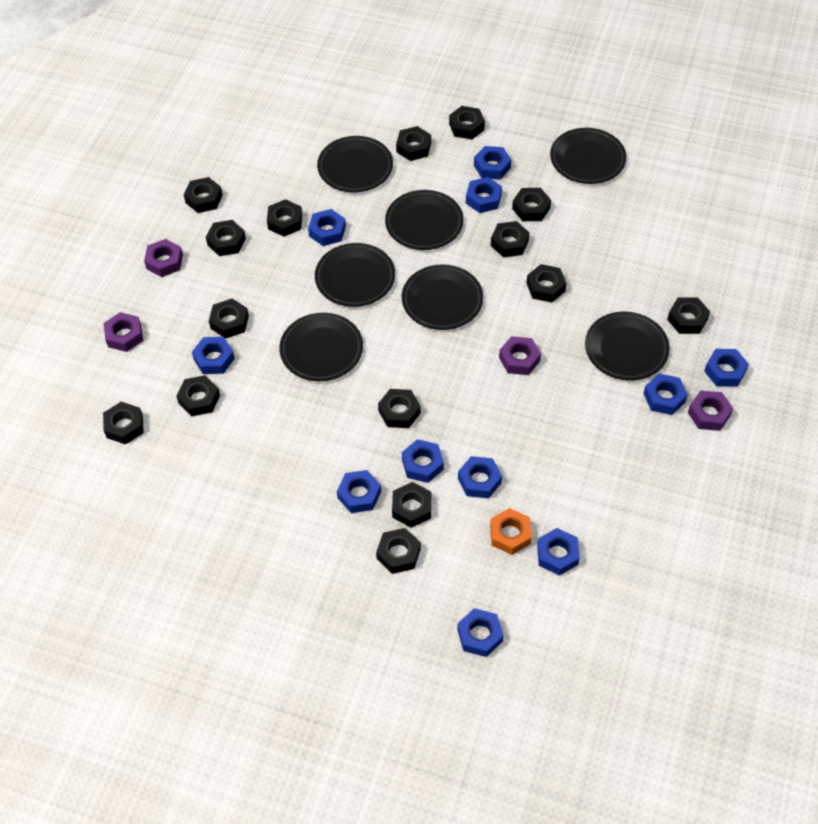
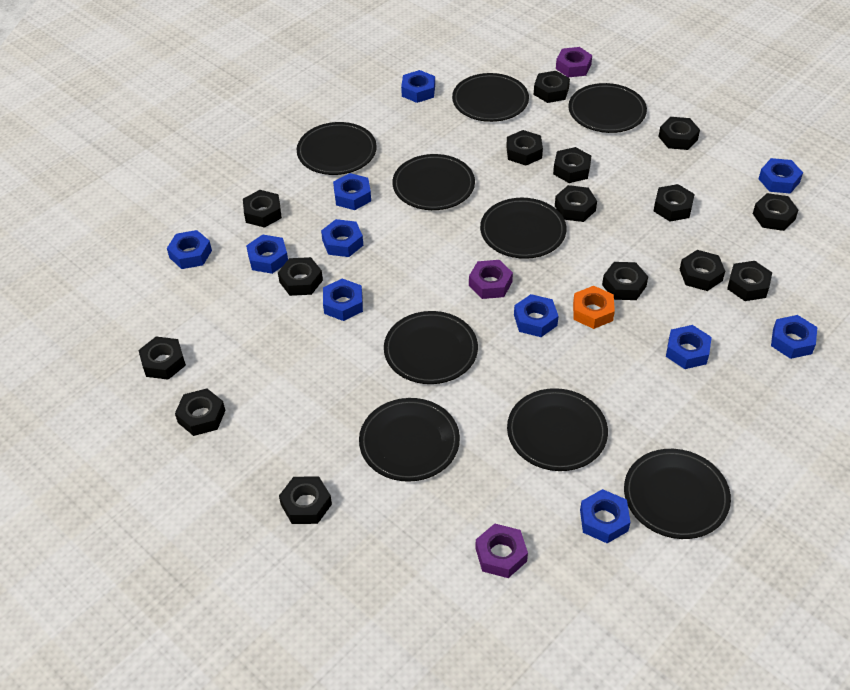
black plate: [279,313,363,381] [315,243,395,307] [317,136,393,192] [385,190,464,250] [402,264,483,330] [550,128,626,184] [585,312,670,380] = 7 -> [297,122,377,175] [359,398,460,482] [384,311,478,384] [393,154,475,210] [452,73,529,122] [480,198,567,259] [507,388,608,471] [568,83,647,133] [624,449,731,539] = 9
purple nut: [103,312,143,352] [144,239,183,277] [499,336,541,375] [688,391,733,431] = 4 -> [469,260,513,299] [475,523,528,578] [556,47,592,78] = 3

